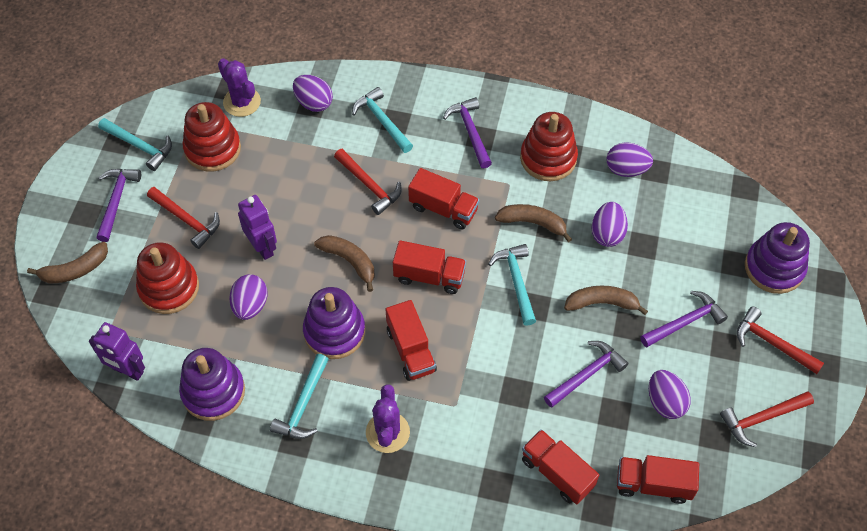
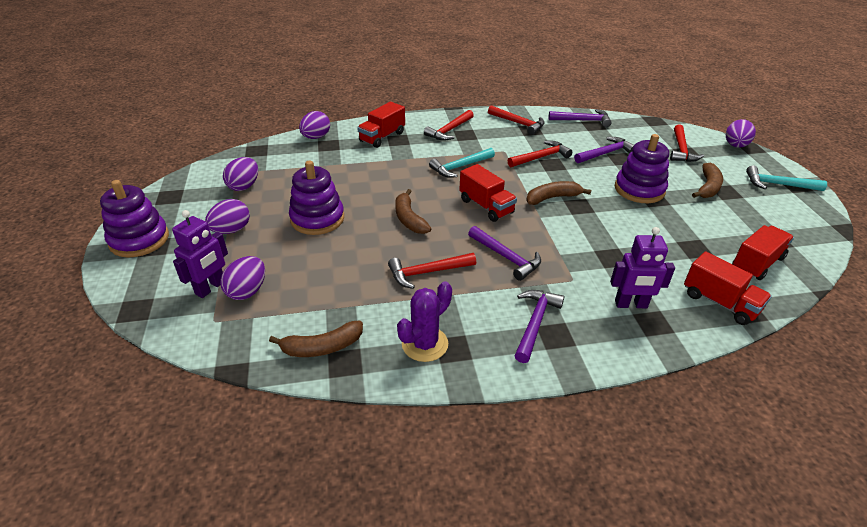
purple cactus: [218,58,261,117] [366,384,410,453] = 2 -> [397,281,452,362] = 1
red hammer: [147,187,220,249] [334,149,402,215] [720,391,814,447] [737,306,824,374] = 4 -> [388,253,476,289] [424,110,474,141] [488,105,545,135] [508,141,572,167] [670,124,704,162] = 5
red stacking toy: [136,242,199,314] [182,102,241,172] [520,112,578,181] = 3 -> none = 0
red truck: [386,300,437,381] [393,240,466,294] [408,168,479,229] [522,429,599,504] [617,455,699,504] = 5 -> [357,102,405,148] [459,164,517,222] [684,252,772,325] [732,225,794,280] = 4
turquoise hammer: [98,118,172,171] [270,354,329,439] [352,87,413,153] [488,244,536,326] = 4 -> [429,148,495,178] [746,165,827,191] = 2

